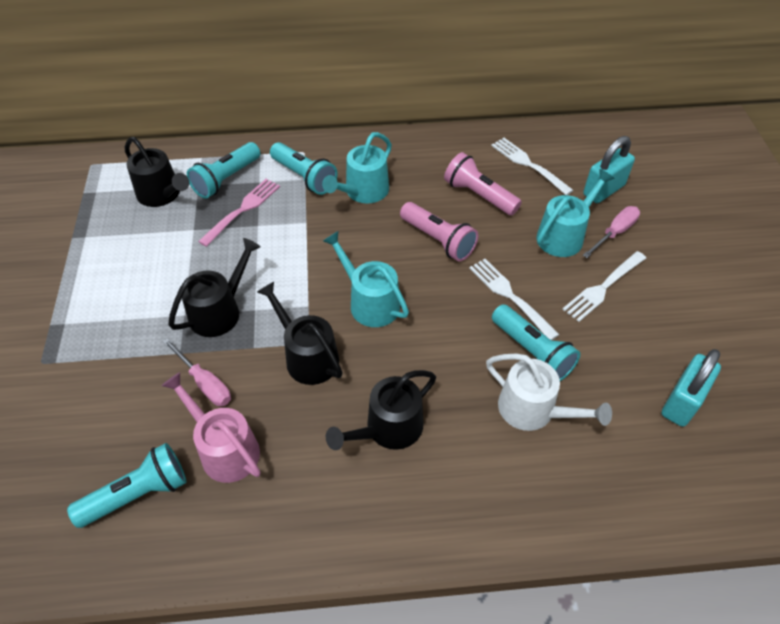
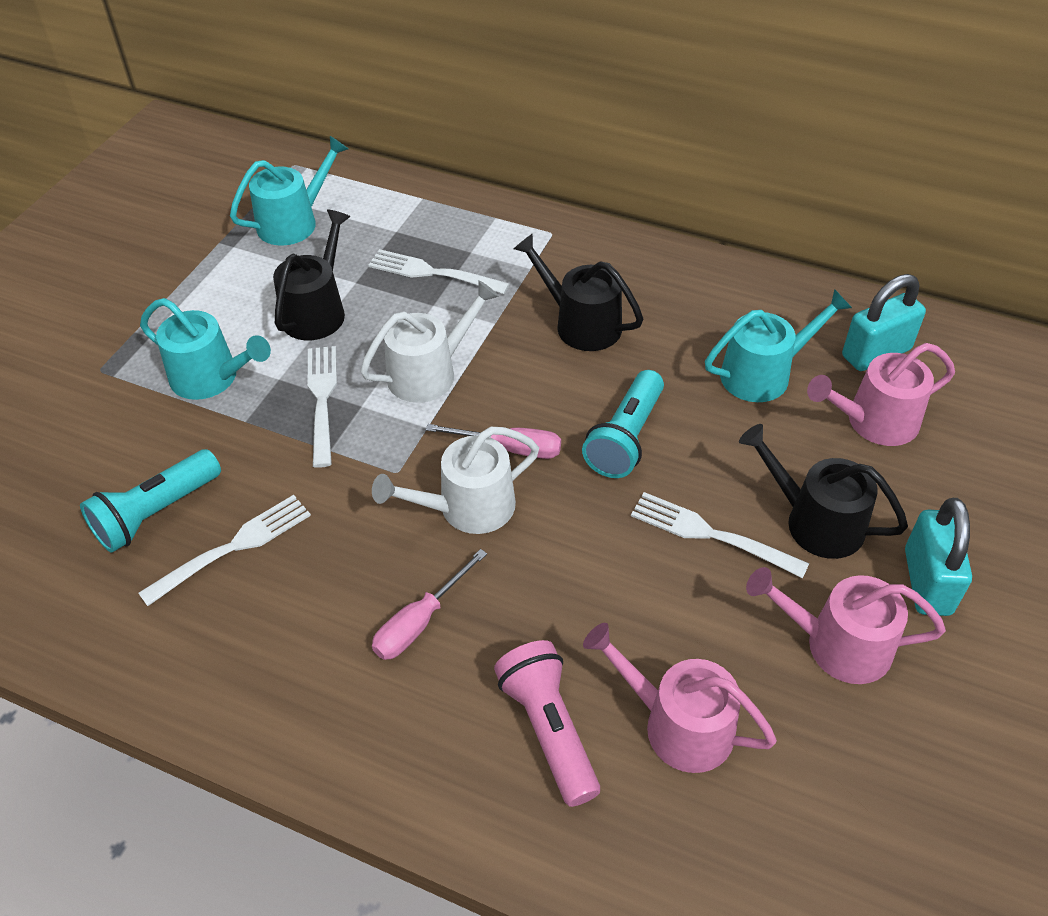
black watering can: [125,137,189,207] [168,238,260,337] [257,282,343,385] [326,370,436,450] = 4 -> [273,210,350,340] [514,233,643,351] [739,424,908,559] = 3
pink flashlight: [400,202,478,262] [444,152,522,216] = 2 -> [494,640,600,807] = 1
pink fork: [198,179,280,247] = 1 -> none = 0
pink watering can: [162,372,260,483] = 1 -> [583,623,777,773] [746,567,946,684] [807,343,955,446] = 3
turquoise flashlight: [67,443,186,528] [187,142,260,199] [270,142,338,195] [492,304,580,381] = 4 -> [80,449,221,553] [582,370,664,478] = 2
white fork: [469,259,559,340] [491,138,574,195] [562,251,646,322] = 3 -> [139,495,311,606] [307,346,337,468] [368,249,509,294] [631,492,809,579] = 4
white watering can: [486,353,612,431] = 1 -> [360,280,499,403] [372,427,539,534] = 2

